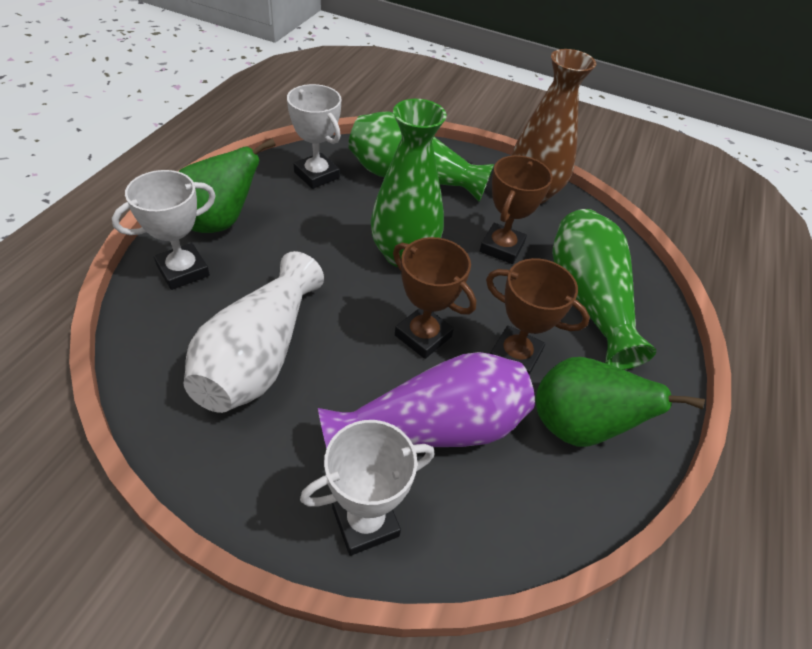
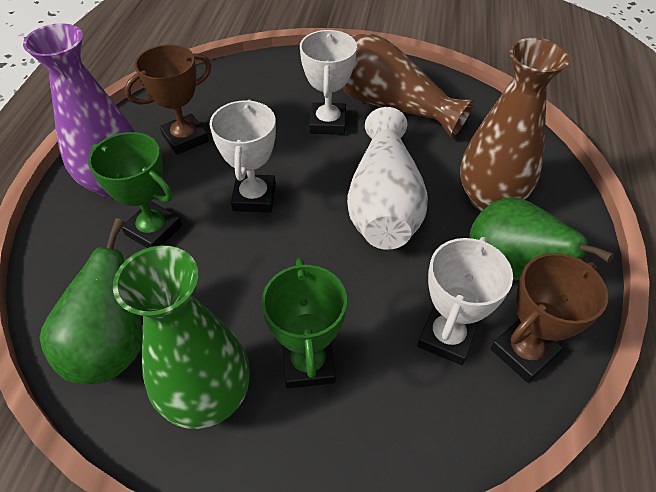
brown trophy: [393,237,476,359] [480,155,553,264] [486,258,590,375] = 3 -> [124,44,211,155] [490,253,608,383] = 2
brown vase: [511,49,596,204] = 1 -> [342,34,474,138] [460,38,570,211] = 2
green trophy: none = 0 -> [88,132,182,248] [262,258,347,389] = 2
green vase: [348,111,494,202] [371,99,447,267] [552,209,656,370] = 3 -> [113,246,250,429] = 1

